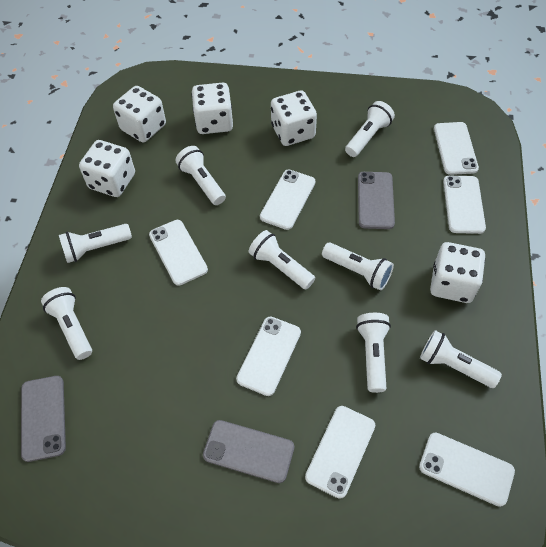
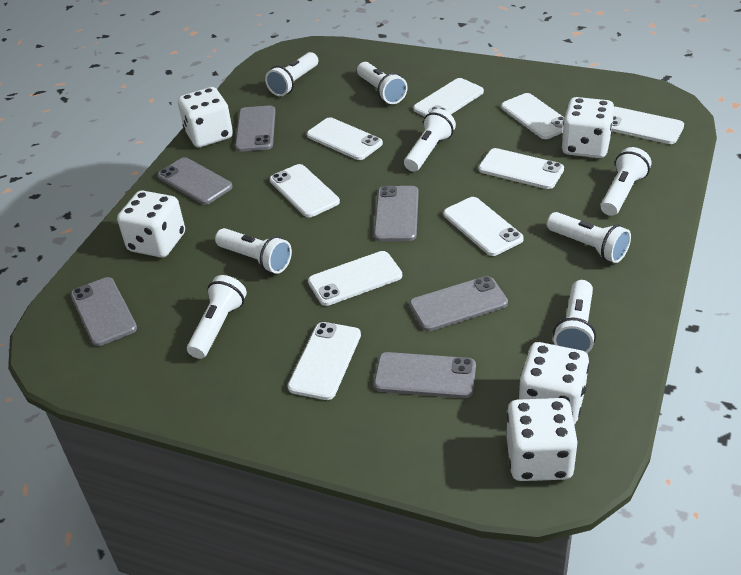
grey phone: [21,376,66,462] [203,420,294,483] [358,172,395,229] = 3 -> [71,277,137,346] [158,157,233,205] [235,105,276,152] [374,186,419,241] [374,352,476,398] [409,276,508,331] = 6
white phone: [149,220,208,286] [236,316,301,396] [260,170,315,230] [305,406,375,499] [419,433,515,507] [434,122,479,175] [443,176,486,234] = 7 -> [270,164,340,217] [288,322,361,400] [307,117,383,160] [308,251,402,306] [413,78,484,116] [443,197,524,256] [479,148,564,189] [501,93,564,139] [612,107,684,144] = 9

